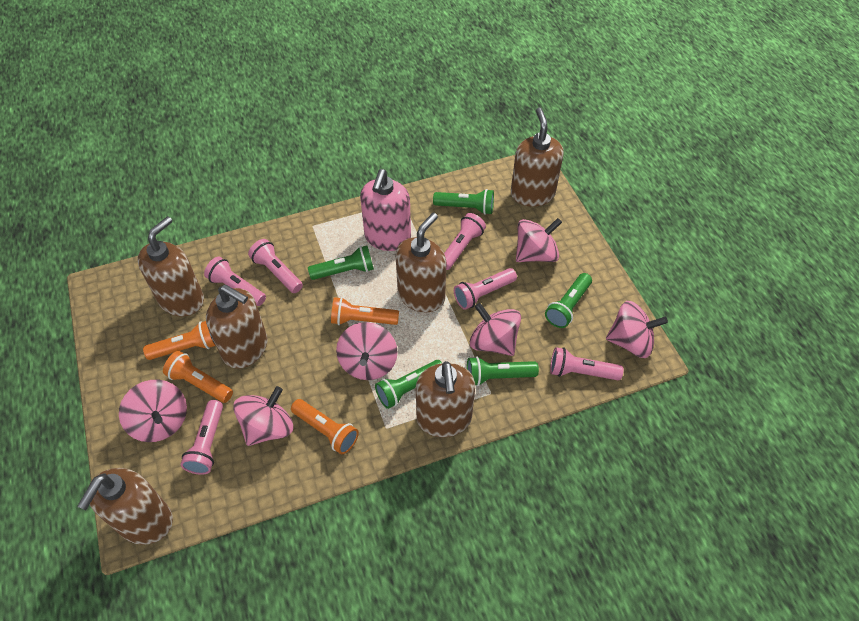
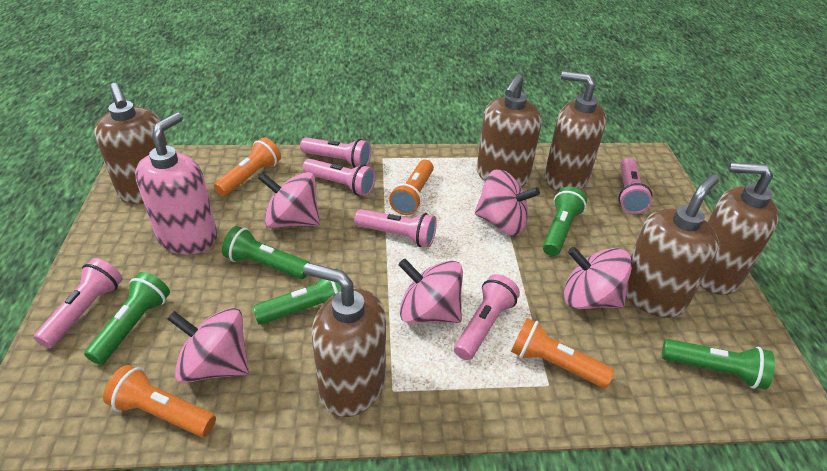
pink spinning top: [119,380,187,442] [233,386,293,446] [336,322,398,380] [470,303,521,356] [516,218,562,262] [606,301,668,358] = 6 -> [167,307,249,383] [258,172,320,228] [398,258,463,323] [475,169,540,235] [564,247,632,309] = 5

